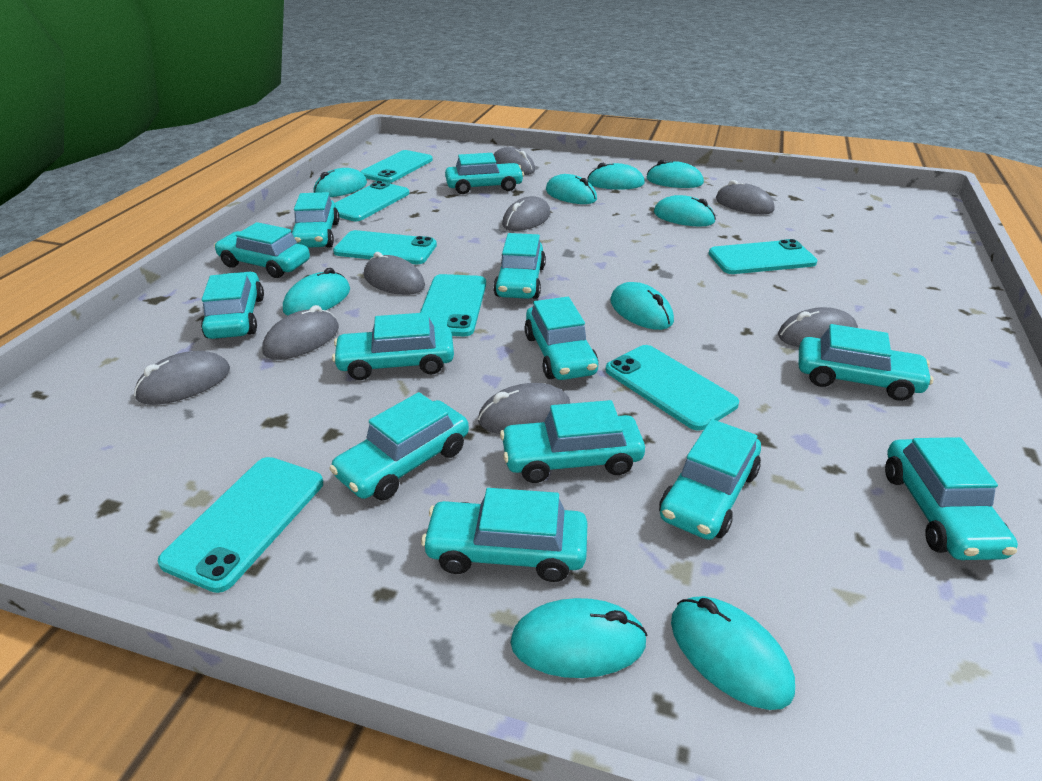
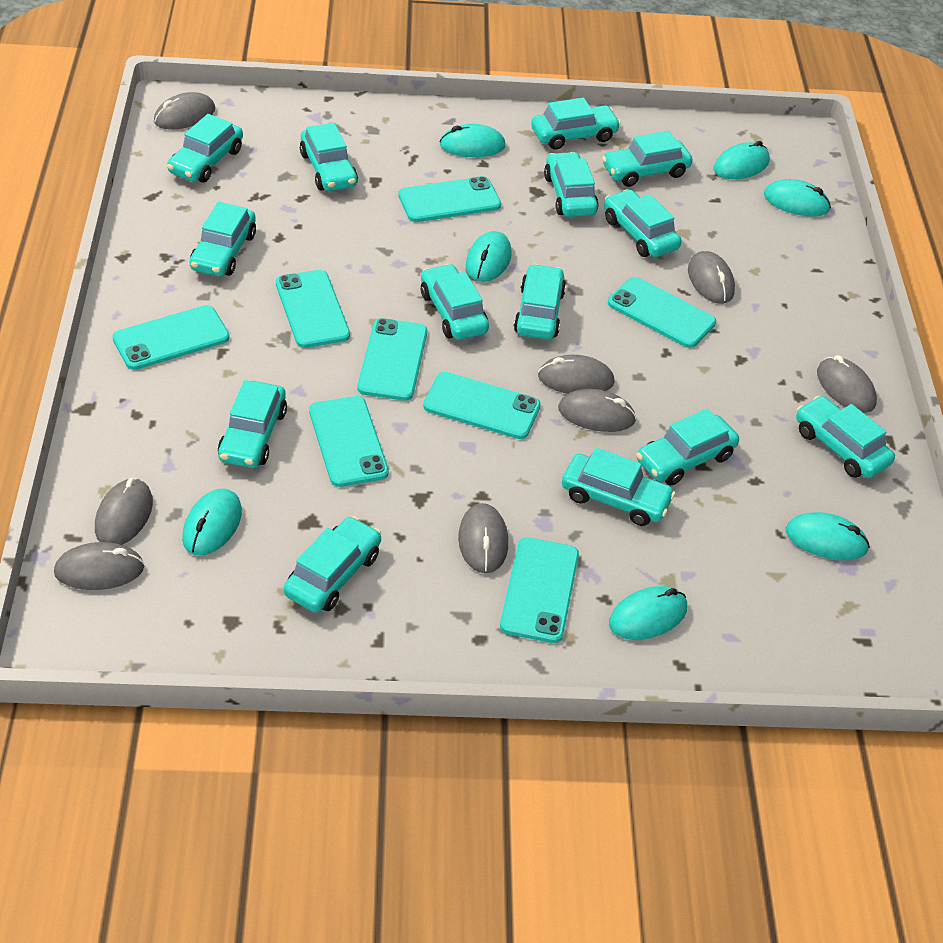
turquoise car: [201,272,264,339] [214,222,310,278] [291,192,339,248] [329,392,469,500] [332,312,454,380] [421,488,588,582] [445,153,524,194] [493,233,546,299] [500,400,645,483] [525,297,599,380] [659,419,761,540] [799,324,933,401] [885,437,1018,560] = 13 -> [167,114,243,182] [190,202,256,276] [218,380,287,468] [283,516,381,613] [300,123,358,191] [421,264,489,340] [514,264,566,340] [531,98,621,150] [544,152,599,217] [562,448,675,526] [602,131,692,187] [604,189,681,257] [636,409,739,486] [796,396,895,478] = 14
turquoise mouse: [283,268,350,316] [313,168,367,197] [510,598,647,678] [546,174,597,204] [587,163,645,189] [610,282,674,330] [647,160,704,188] [654,195,716,227] [671,596,795,710] = 9 -> [182,488,242,556] [439,124,506,157] [466,231,512,282] [609,586,687,640] [714,141,770,179] [764,179,831,217] [786,512,870,560] = 7
turquoise phone: [158,457,323,593] [333,230,437,264] [335,181,409,221] [360,150,433,183] [420,274,486,336] [605,345,739,431] [708,239,817,274] = 7 -> [112,305,230,370] [276,270,350,348] [309,396,389,487] [358,318,427,401] [398,176,501,222] [423,372,541,439] [500,537,579,643] [608,277,716,348] = 8

